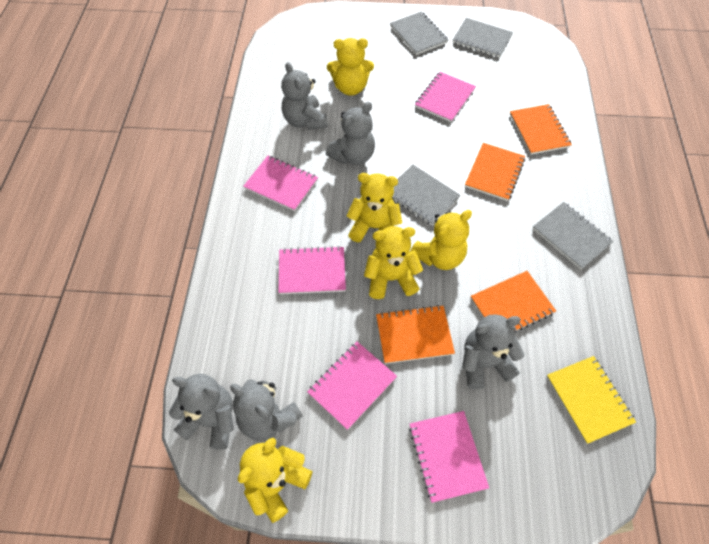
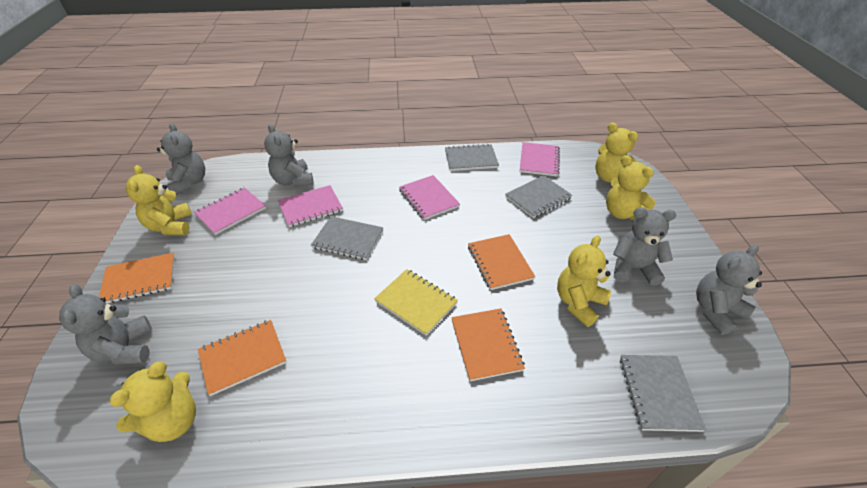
pink notebook: [243,156,318,211] [279,246,346,294] [307,342,397,430] [409,411,489,503] [415,72,476,122] = 5 -> [194,187,266,235] [278,185,343,227] [399,175,460,220] [520,142,560,176] = 4

